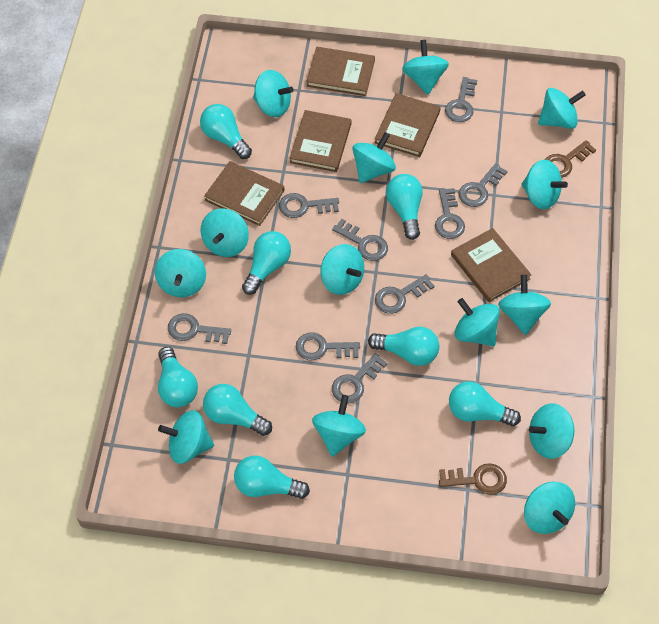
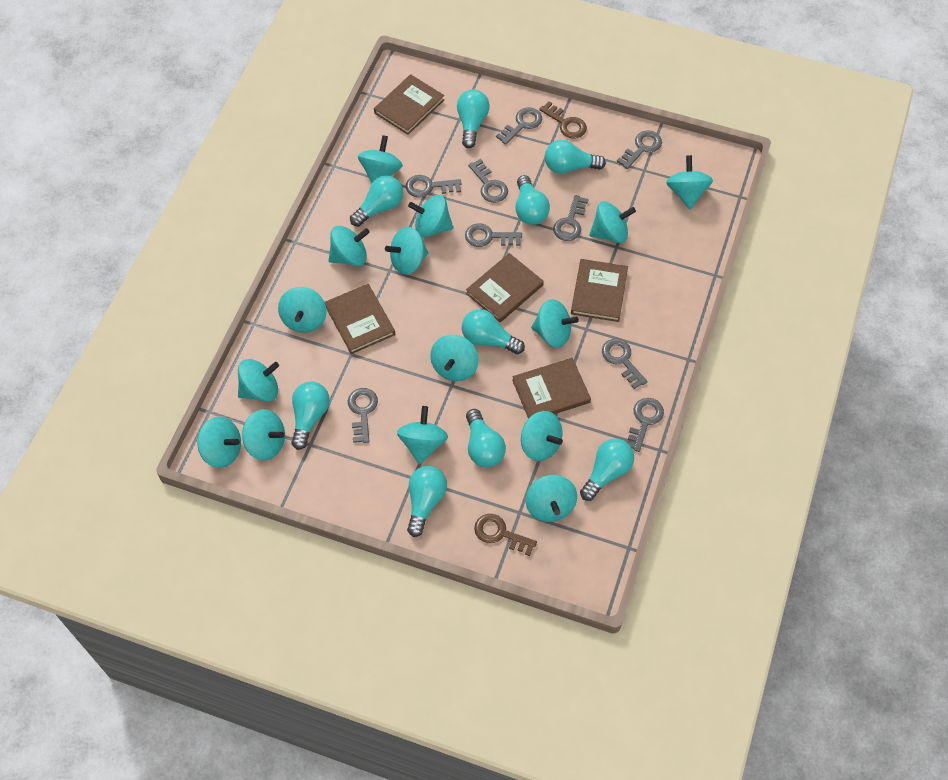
turquoise light bulb: [158,347,198,407] [200,104,252,159] [203,384,272,436] [234,456,310,499] [242,231,291,295] [368,327,439,366] [386,174,423,240] [449,381,521,426] = 8 -> [291,382,330,450] [350,175,403,227] [407,466,447,537] [457,89,490,148] [462,309,525,354] [466,409,506,467] [515,175,550,225] [545,140,606,174] [580,439,634,501] = 9
turquoise spinning top: [155,249,206,297] [158,410,214,464] [201,208,249,257] [253,70,294,117] [312,395,366,457] [321,244,364,295] [352,132,396,183] [402,40,449,95] [455,298,500,346] [498,275,551,335] [521,160,568,209] [524,481,575,534] [529,403,574,459] [538,88,586,129] = 14 -> [197,417,241,468] [238,359,279,402] [242,409,285,461] [278,287,327,333] [329,226,370,266] [358,135,403,183] [385,227,428,275] [397,406,448,465] [408,195,453,238] [430,335,479,381] [521,411,563,461] [526,475,577,522] [531,299,579,348] [589,201,636,243] [666,155,713,209] = 15

